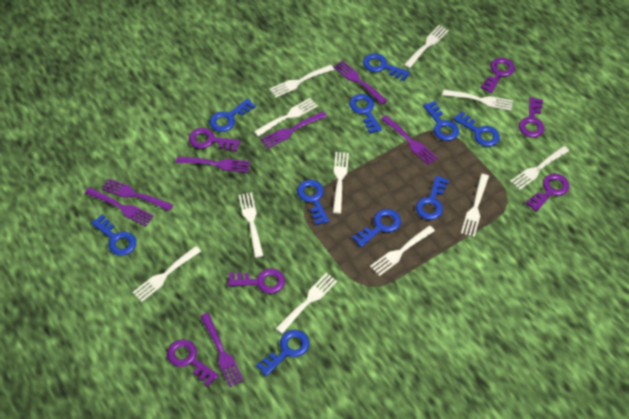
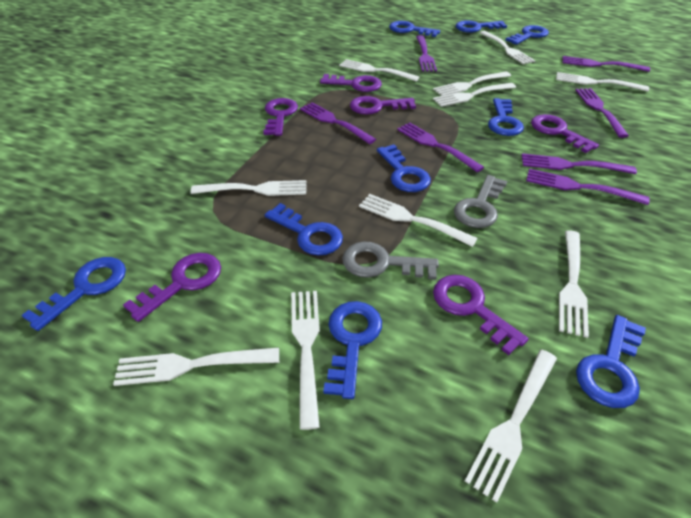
blue key: [91,214,136,256] [209,98,256,132] [256,330,309,377] [297,180,329,225] [349,94,382,134] [352,209,401,247] [363,53,410,81] [416,176,449,220] [423,101,459,141] [453,111,500,147] = 10 -> [21,257,126,331] [265,203,343,256] [323,301,382,399] [377,144,431,192] [389,21,440,37] [456,20,507,33] [488,98,524,136] [505,25,549,45] [576,315,646,408] = 9
grey key: none = 0 -> [342,241,439,280] [454,175,507,228] = 2

